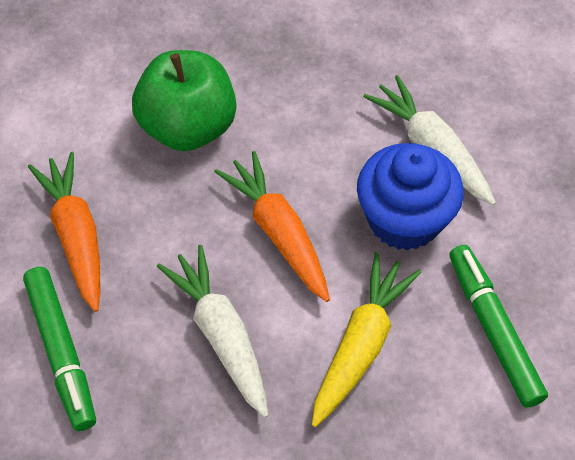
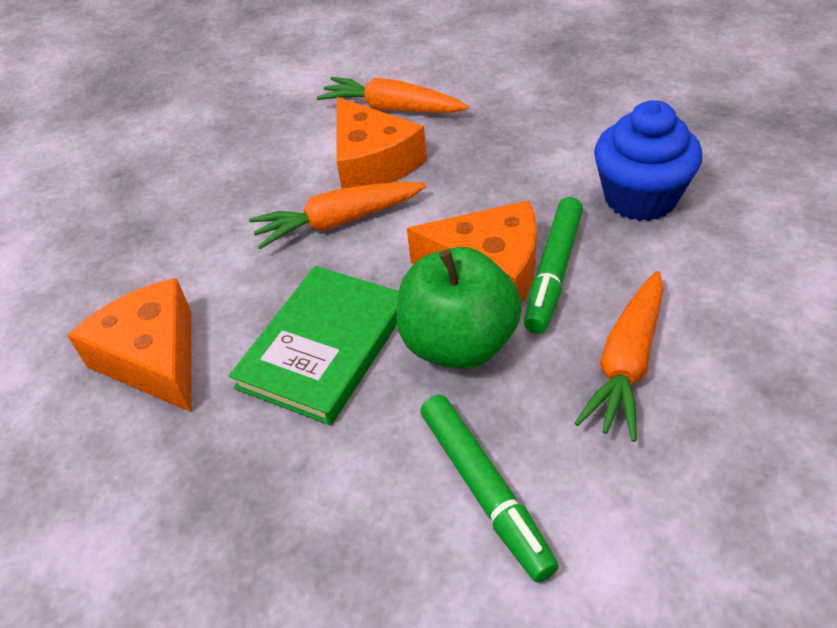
green book: none = 0 -> [229,266,399,425] = 1
orange carrot: [28,152,101,312] [214,151,330,302] = 2 -> [249,182,426,249] [317,77,469,113] [575,271,664,442] = 3
orange cheese: none = 0 -> [67,278,191,412] [336,97,427,188] [407,200,537,303] = 3
white carrot: [157,245,268,418] [363,75,496,205] = 2 -> none = 0
yellow carrot: [312,252,421,427] = 1 -> none = 0

